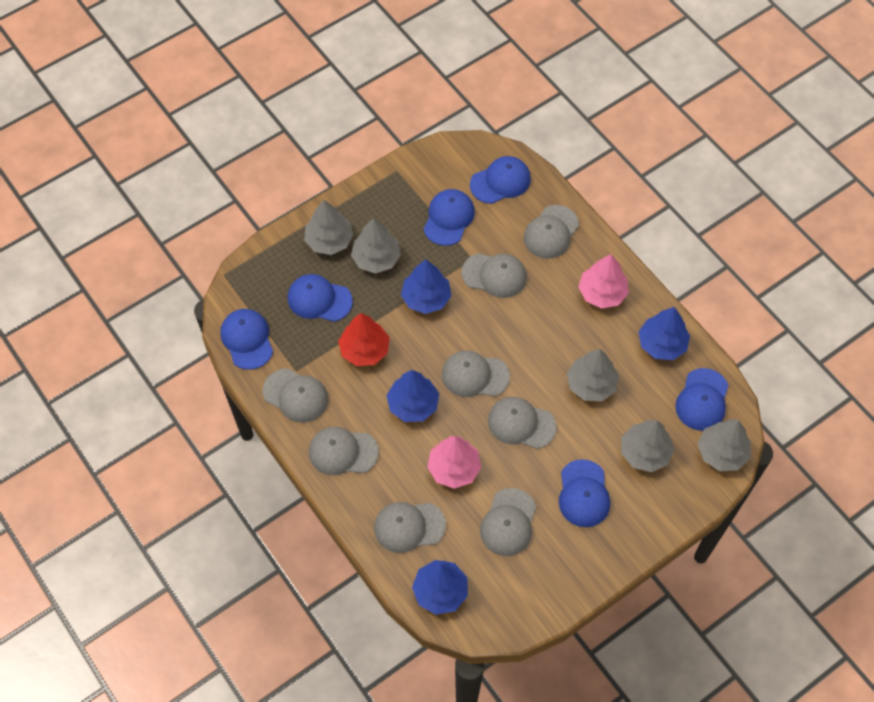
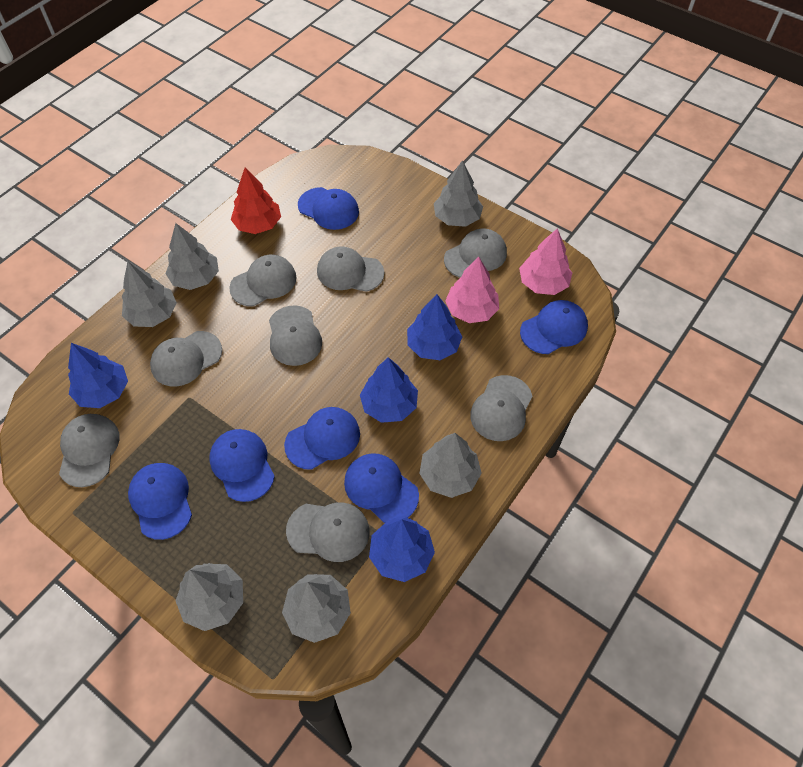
grey tree: [304,200,354,255] [351,218,401,274] [567,349,619,401] [621,420,674,472] [698,419,751,471] = 5 -> [122,261,177,327] [165,223,219,290] [175,563,243,631] [282,574,351,643] [419,433,482,498] [434,160,483,227] = 6

